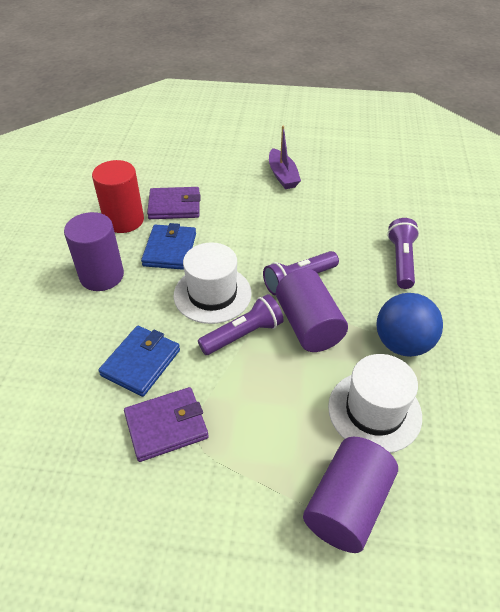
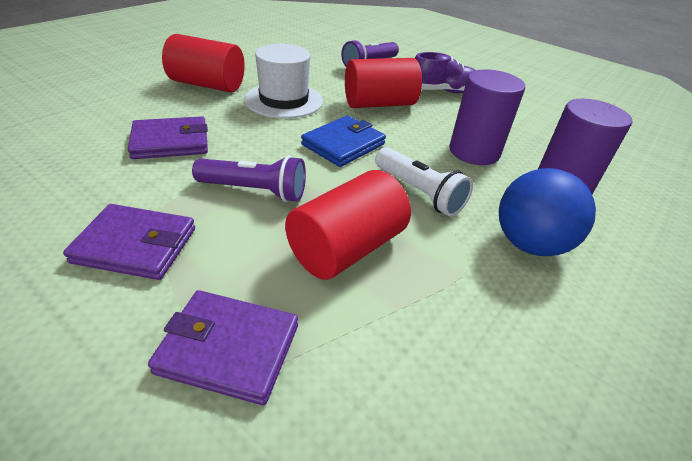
blue wallet: [98,326,180,397] [141,223,196,270] = 2 -> [301,116,386,167] = 1
purple boat: [269,126,301,189] = 1 -> none = 0
purple cylinder: [64,212,124,291] [276,269,348,352] [303,437,398,553] = 3 -> [449,69,525,165] [538,99,632,194] = 2
purple flashlight: [198,294,284,355] [263,251,339,295] [387,218,419,289] = 3 -> [192,155,306,202] [341,39,399,66] = 2
purple shoe: none = 0 -> [415,52,475,93] = 1
purple wallet: [124,387,209,462] [147,187,200,219] = 2 -> [63,204,195,280] [128,116,208,159] [148,290,298,405] = 3
red cylinder: [92,160,144,233] = 1 -> [162,34,245,93] [285,170,411,280] [345,58,422,108] = 3
white flashlight: none = 0 -> [375,147,473,217] = 1
white hat: [174,242,252,324] [328,354,422,453] = 2 -> [244,44,323,119] = 1

